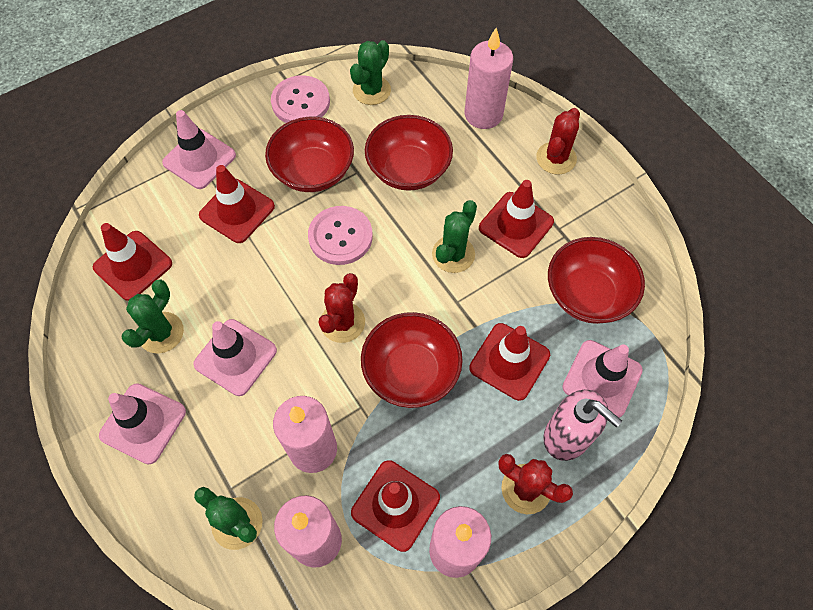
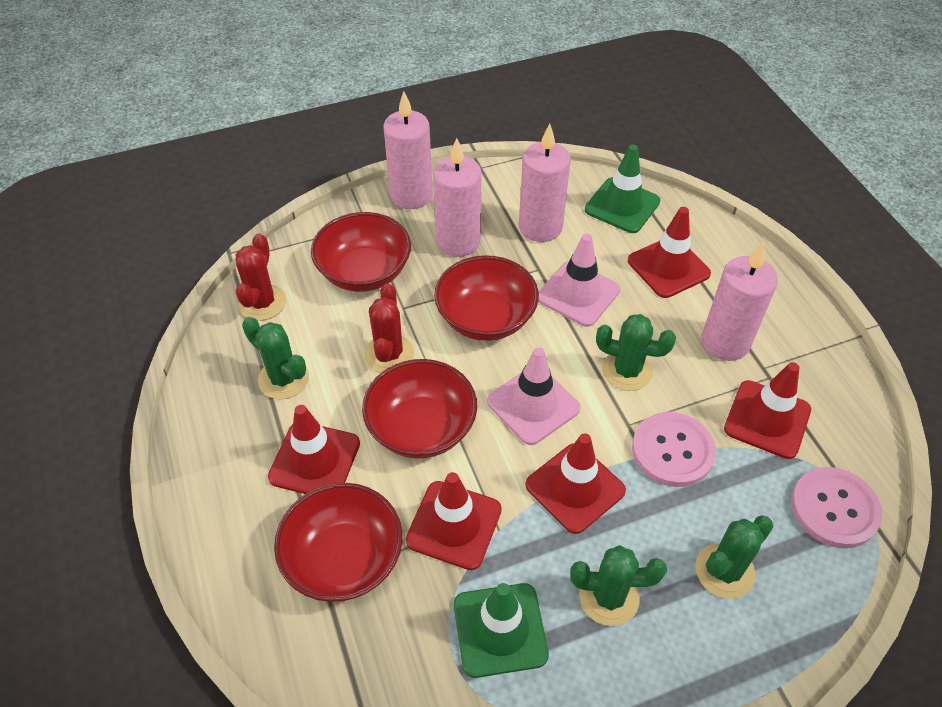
green traffic cone: none = 0 -> [454,583,549,678] [585,144,660,233] = 2
pink soap dispenser: [543,390,622,461] = 1 -> none = 0
pink traffic cone: [99,383,186,465] [162,110,236,189] [193,319,277,396] [562,340,643,418] = 4 -> [487,347,580,445] [538,234,620,327] = 2
red cactus: [318,273,365,343] [498,454,573,514] [536,108,580,175] = 3 -> [236,233,286,321] [364,283,414,373] = 2

